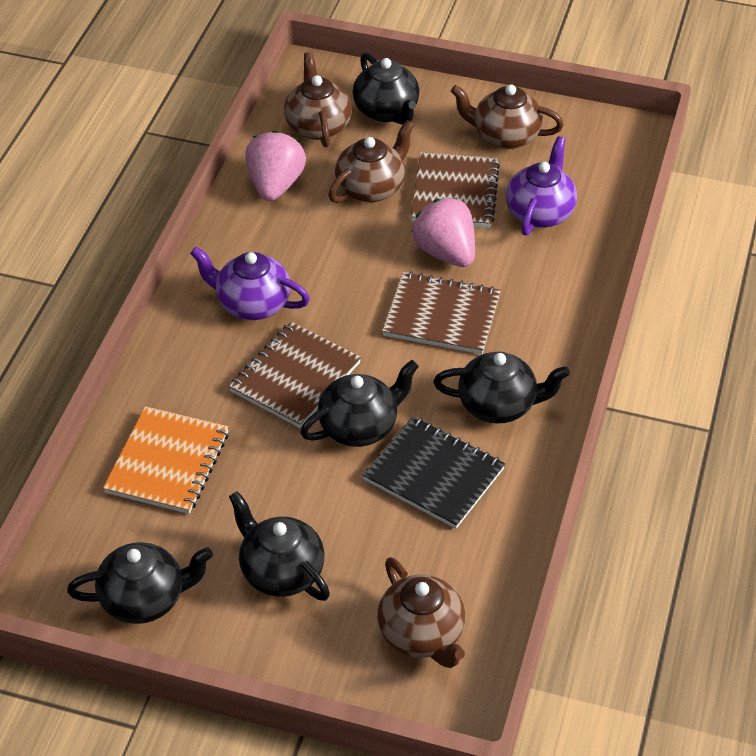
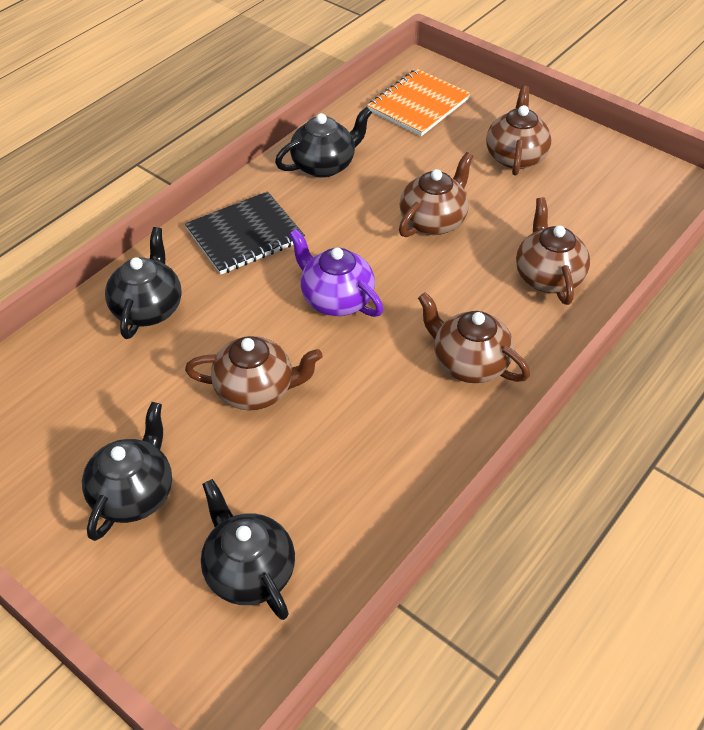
black teapot: [67,542,213,624] [229,491,330,601] [300,360,419,447] [352,52,420,125] [433,351,570,423] = 5 -> [82,402,172,541] [105,227,182,339] [201,479,295,620] [275,107,372,178] = 4
brown notebook: [229,322,361,428] [382,271,501,354] [411,152,500,228] = 3 -> none = 0
brown teapot: [284,52,352,147] [328,120,414,203] [377,557,465,668] [451,84,564,149] = 4 -> [185,336,322,410] [399,152,473,237] [418,292,530,383] [486,86,551,176] [516,197,590,305] = 5
pink strawberry: [245,131,306,201] [412,198,475,267] = 2 -> none = 0
purple teapot: [190,247,310,320] [506,136,577,236] = 2 -> [289,229,383,317] = 1

